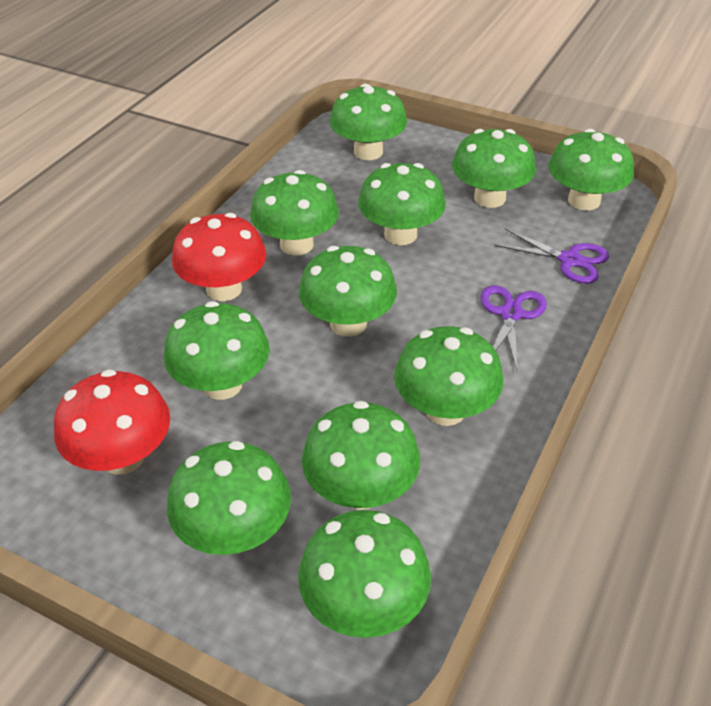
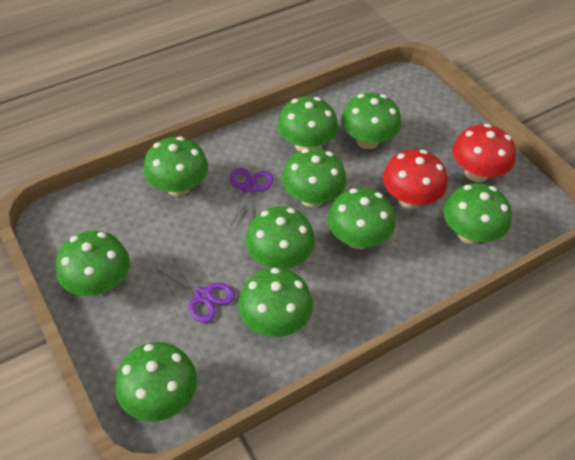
green mushroom: [164,301,270,400] [167,441,291,555] [250,170,339,256] [298,510,431,638] [299,246,397,337] [302,401,420,510] [330,84,407,160] [358,163,446,245] [394,326,504,426] [452,129,536,208] [549,129,634,211] = 11 -> [56,231,130,296] [115,342,197,421] [143,136,208,197] [238,268,313,337] [245,207,315,269] [277,97,338,151] [282,148,347,208] [327,188,395,249] [341,93,401,149] [444,183,512,244] = 10

